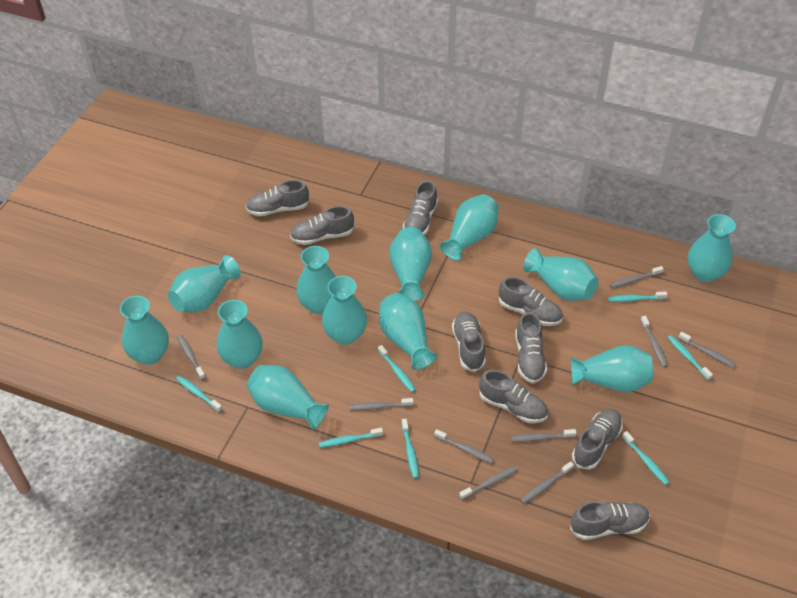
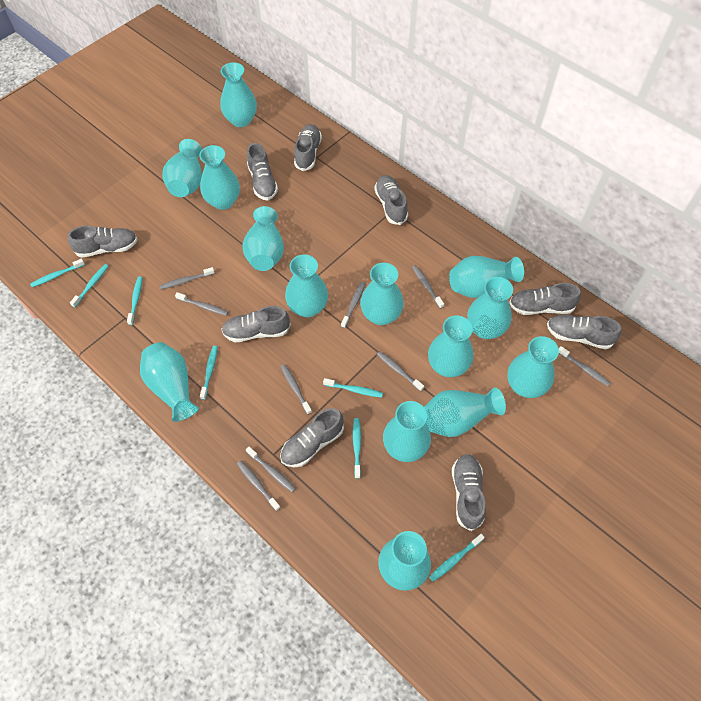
turquoise vase: [120,296,169,365] [168,255,241,312] [216,300,263,369] [247,365,329,430] [296,246,336,314] [322,276,367,345] [379,293,437,370] [389,227,432,301] [440,194,498,261] [523,248,598,301] [571,345,653,392] [688,214,736,282] = 12 -> [140,342,199,422] [162,139,202,197] [199,145,240,210] [220,62,257,127] [242,206,284,271] [285,254,328,318] [360,263,404,325] [378,531,431,591] [383,401,431,462] [424,387,506,437] [428,315,473,377] [449,256,524,298] [467,277,513,339] [507,336,559,398] = 14

